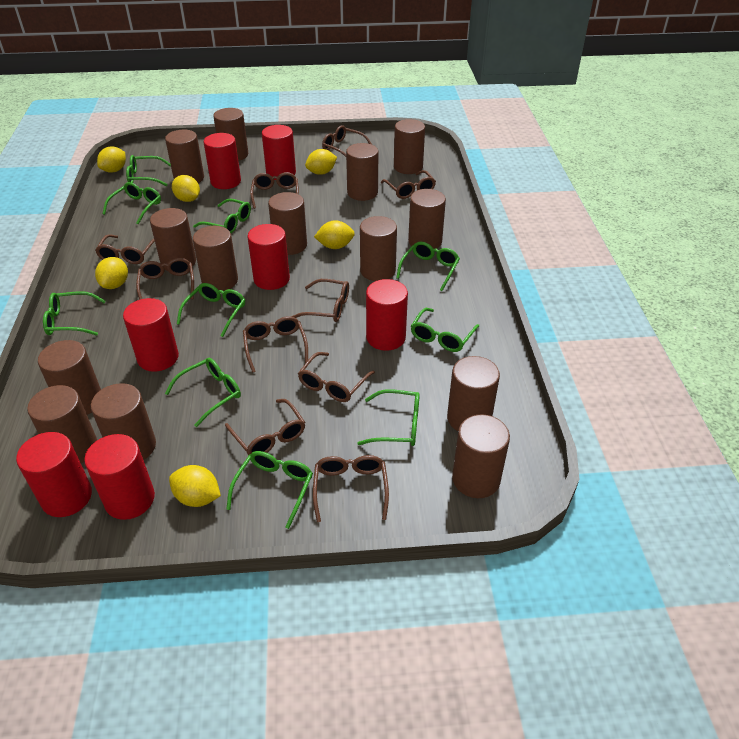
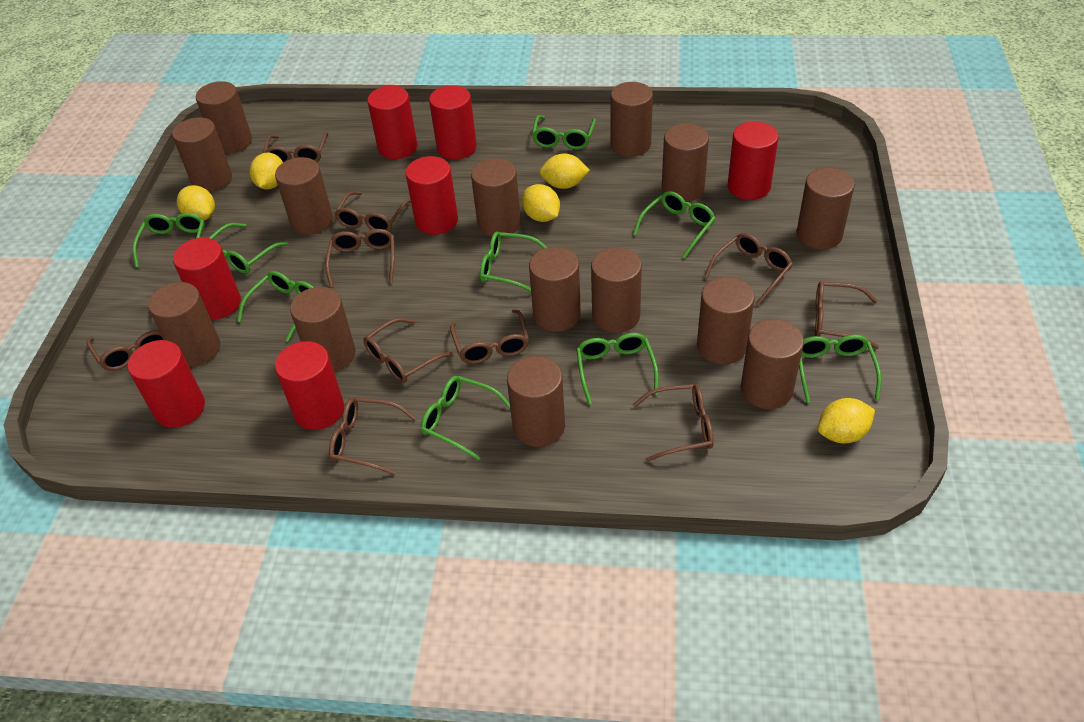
green glasses: [43,291,106,336] [103,182,161,224] [126,155,171,186] [165,358,241,427] [177,283,245,337] [193,199,251,233] [226,451,313,529] [357,389,420,446] [396,242,460,291] [411,308,479,352] = 10 -> [133,213,205,268] [209,223,288,273] [237,271,313,342] [421,376,510,460] [480,231,547,292] [532,115,596,150] [576,333,659,405] [633,191,716,258] [799,335,881,403] = 9
yellow lemon: [95,257,128,289] [97,146,126,173] [169,465,221,507] [172,175,200,202] [305,149,337,175] [314,220,355,249] = 6 -> [177,185,215,221] [250,153,283,189] [522,184,560,222] [540,153,590,189] [818,398,875,444] = 5

